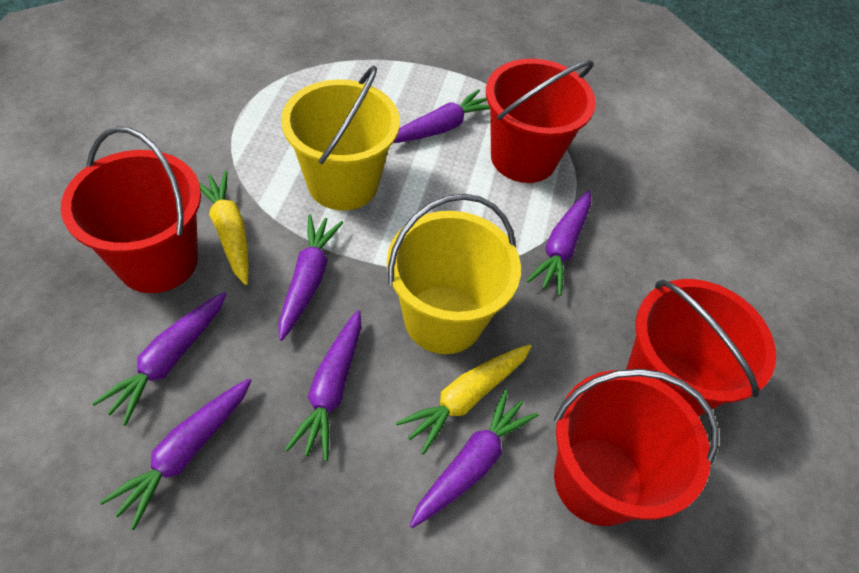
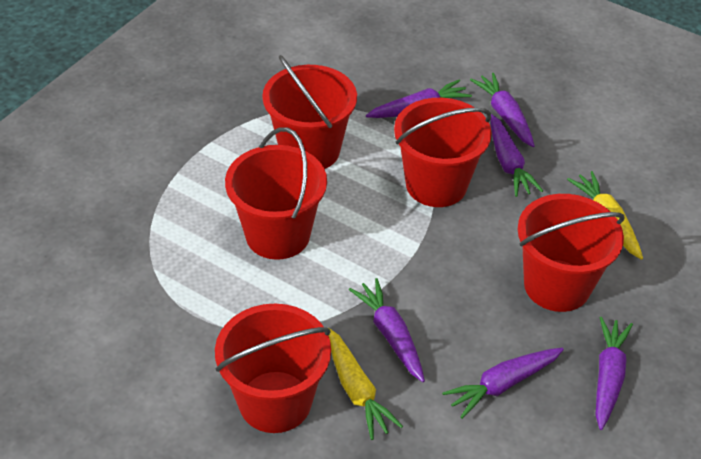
purple carrot: [92,292,227,426] [100,378,252,530] [278,215,343,341] [285,310,361,461] [393,89,490,143] [410,389,538,528] [526,190,591,296] = 7 -> [349,278,425,382] [366,80,472,118] [442,348,564,419] [470,73,535,147] [490,114,543,197] [596,317,633,430] = 6
red bucket: [61,126,201,293] [486,59,596,183] [554,369,718,526] [626,279,776,417] = 4 -> [215,304,331,433] [225,127,327,260] [262,55,357,169] [394,98,492,207] [518,194,625,312] = 5
yellow bucket: [281,65,400,210] [387,194,521,354] = 2 -> none = 0

